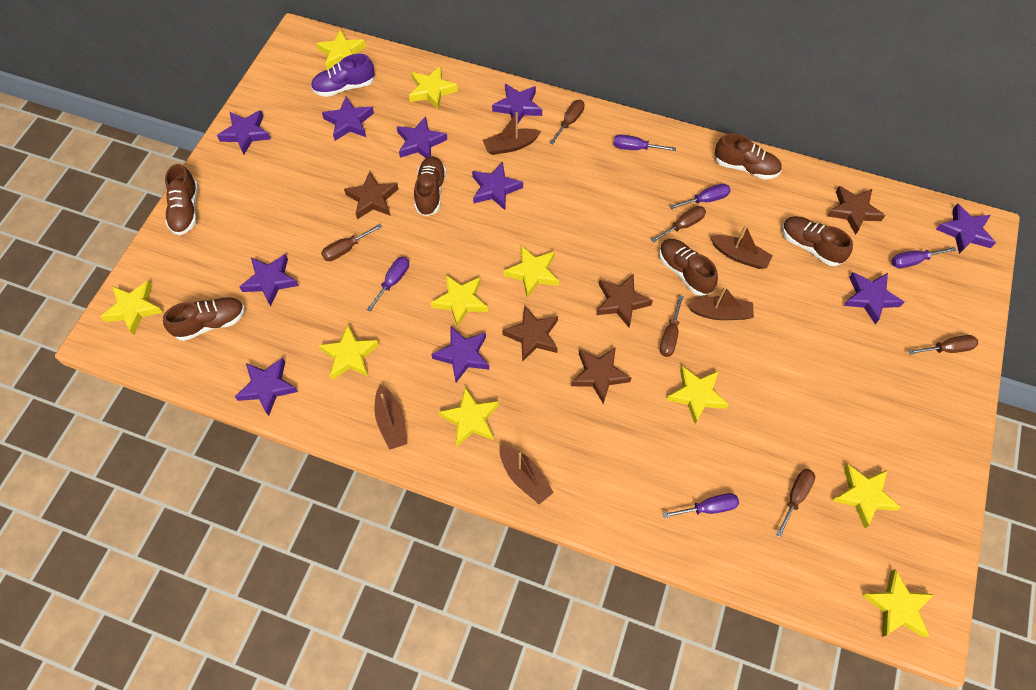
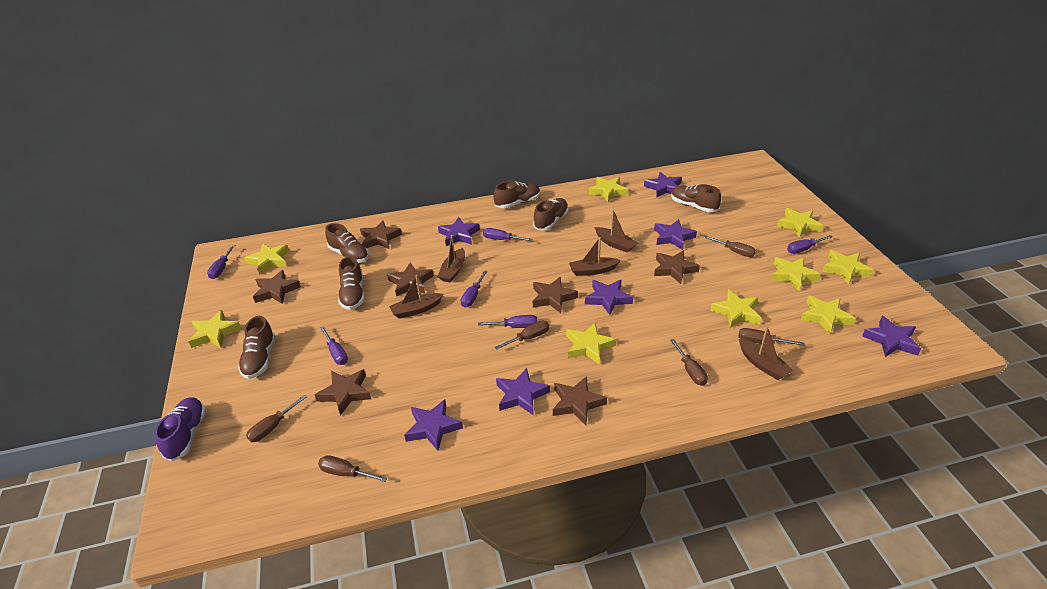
brown star: [344,171,398,219] [502,306,558,362] [571,347,631,404] [596,274,653,327] [828,186,886,235] = 5 -> [253,270,301,304] [315,369,371,416] [360,220,402,249] [387,263,433,297] [533,277,578,313] [553,376,607,425] [654,250,700,284] = 7
purple screwdriver: [367,257,409,312] [613,134,676,151] [663,493,739,518] [670,184,731,209] [891,247,956,269] = 5 -> [207,245,235,279] [320,326,348,365] [461,270,488,308] [478,315,538,328] [483,228,532,241] [787,235,833,254] = 6
purple star: [217,110,271,155] [235,358,298,416] [240,254,299,306] [322,96,374,141] [397,116,447,158] [431,327,489,382] [472,162,523,210] [492,84,542,127] [844,272,904,324] [936,203,996,254] = 10 -> [404,400,463,451] [438,217,480,246] [496,368,550,416] [585,280,633,315] [644,172,682,197] [654,219,697,250] [862,316,921,357] = 7
yellow star: [100,281,163,335] [316,29,366,70] [319,325,379,380] [409,66,458,110] [431,275,488,328] [439,387,499,447] [504,246,559,298] [667,366,729,424] [832,464,901,528] [862,569,934,637] = 10 -> [188,310,241,348] [244,244,289,275] [566,323,616,365] [589,177,628,202] [710,290,761,328] [771,257,820,291] [777,208,823,238] [801,295,856,335] [822,250,873,285] = 9

